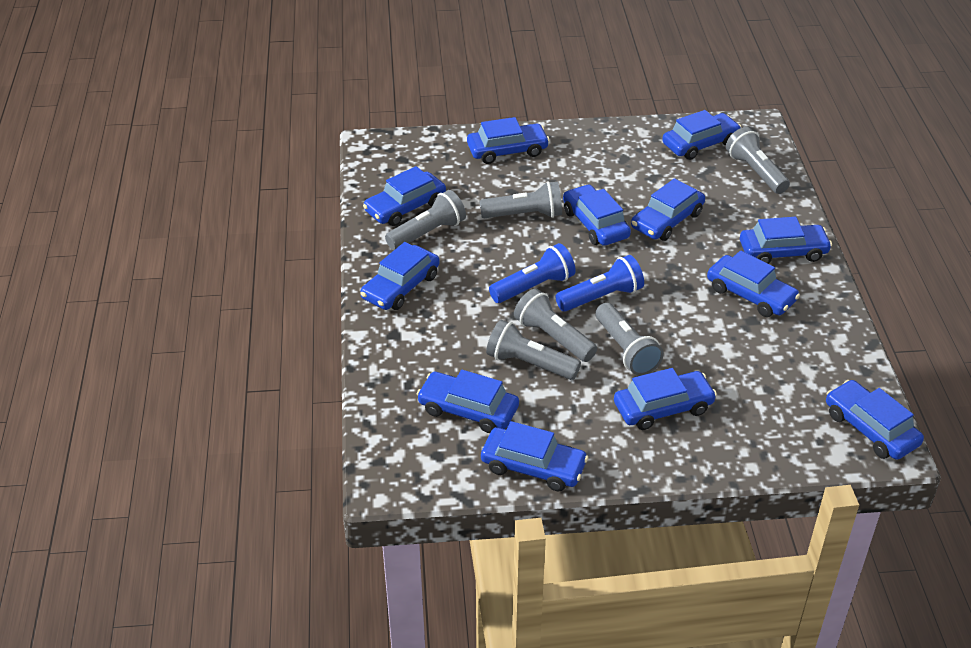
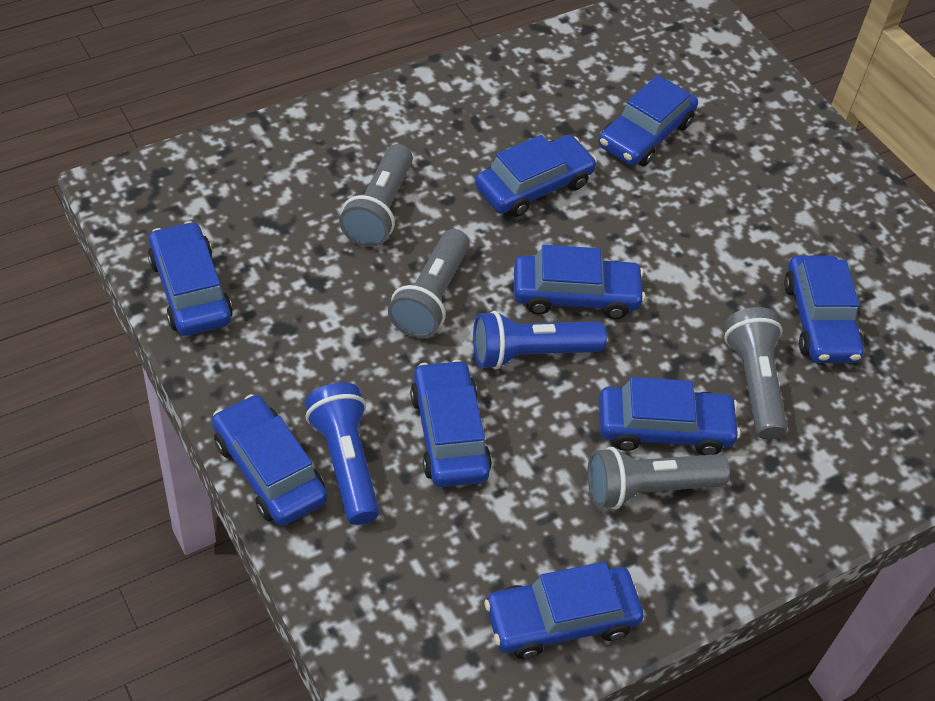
blue car: [360,242,440,310] [363,166,446,226] [417,370,519,433] [467,117,550,164] [481,421,588,492] [563,184,631,246] [614,368,717,430] [631,178,705,241] [662,110,741,160] [707,250,800,317] [740,217,832,264] [826,380,924,460] = 12 -> [148,221,233,336] [212,394,327,526] [410,360,492,487] [475,135,597,217] [484,562,644,659] [514,245,645,319] [599,75,698,167] [599,377,741,455] [784,255,864,363] = 9
grey flashlight: [385,190,466,250] [479,181,562,218] [486,320,581,380] [514,289,597,362] [595,303,664,376] [726,127,790,194] = 6 -> [339,144,413,247] [388,229,469,338] [587,447,730,509] [724,307,787,439] = 4

